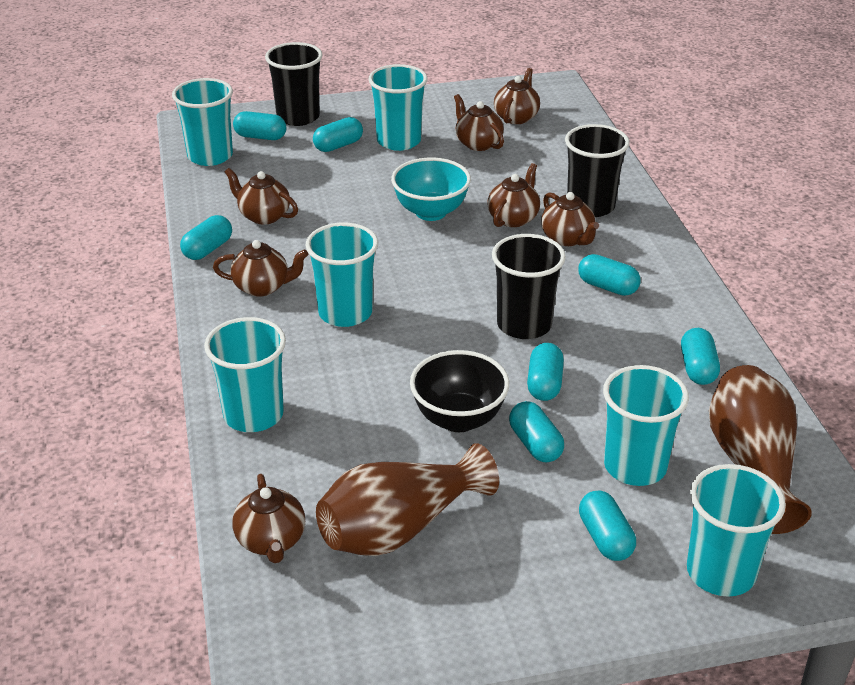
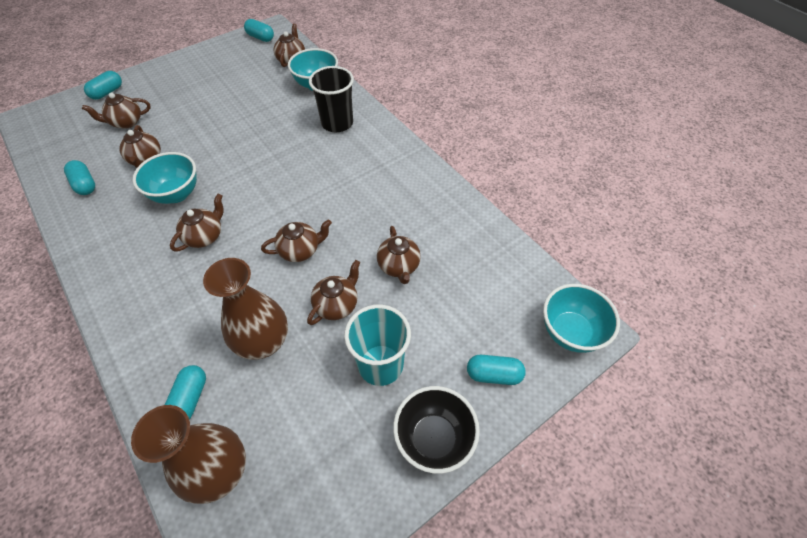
black cup: [265,42,323,126] [492,234,566,339] [565,124,630,217] = 3 -> [309,66,354,132] = 1
turquoise bowl: [391,158,471,221] = 1 -> [133,152,197,204] [288,48,338,91] [543,284,620,353] = 3
turquoise capsule: [180,215,232,260] [233,111,286,140] [313,117,363,152] [509,401,564,462] [527,343,564,401] [578,254,641,296] [579,490,636,561] [681,328,720,385] = 8 -> [64,160,95,195] [84,71,122,100] [165,365,206,419] [244,19,274,42] [467,355,526,385] = 5
turquoise cup: [172,78,233,166] [204,317,286,432] [306,223,378,327] [368,64,428,151] [603,365,689,486] [687,464,786,597] = 6 -> [344,305,411,386] = 1

